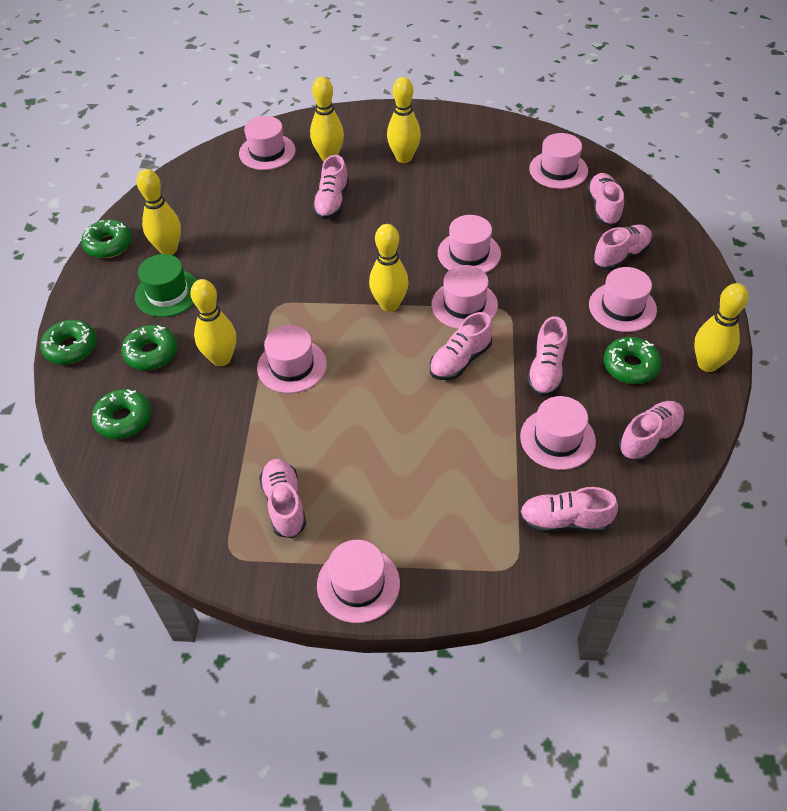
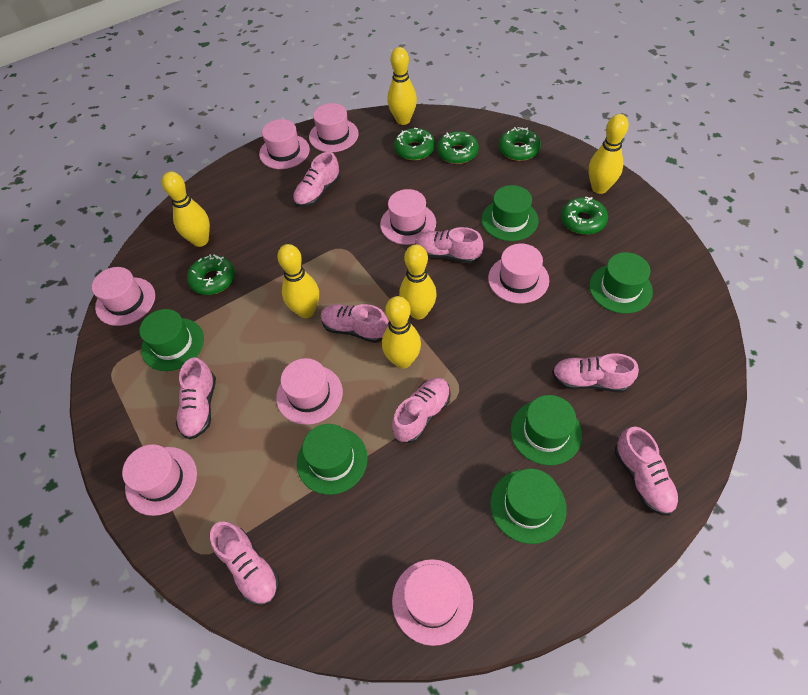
green hat: [135,254,197,317] = 1 -> [139,309,204,371] [297,424,368,495] [482,185,539,241] [490,469,567,544] [510,395,582,465] [589,252,653,314] = 6

